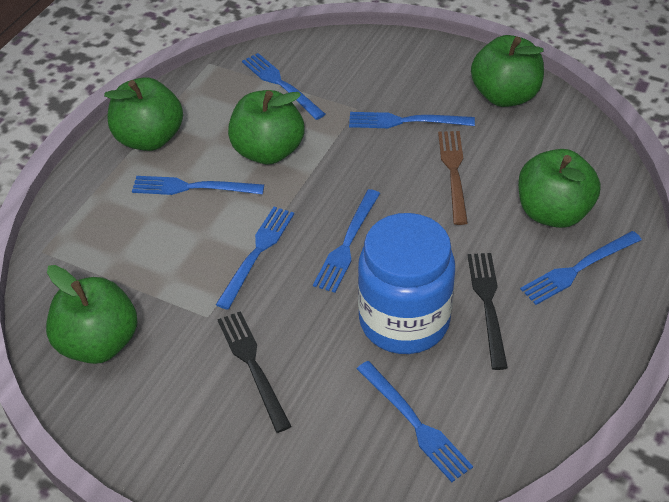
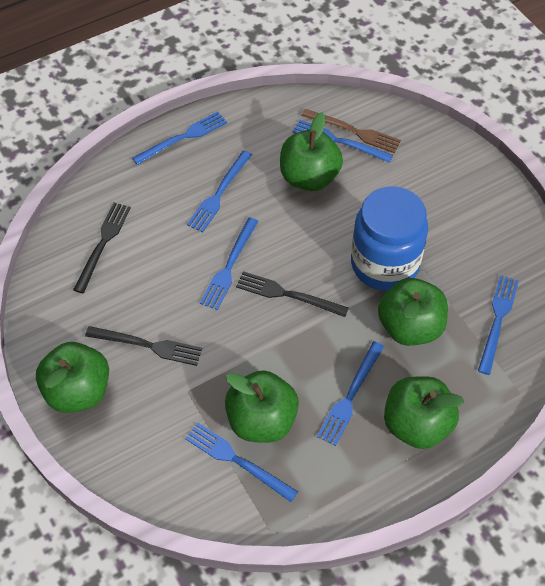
black fork: [217,311,292,433] [467,253,508,370] = 2 -> [73,203,131,293] [85,326,202,366] [236,271,349,317] = 3

